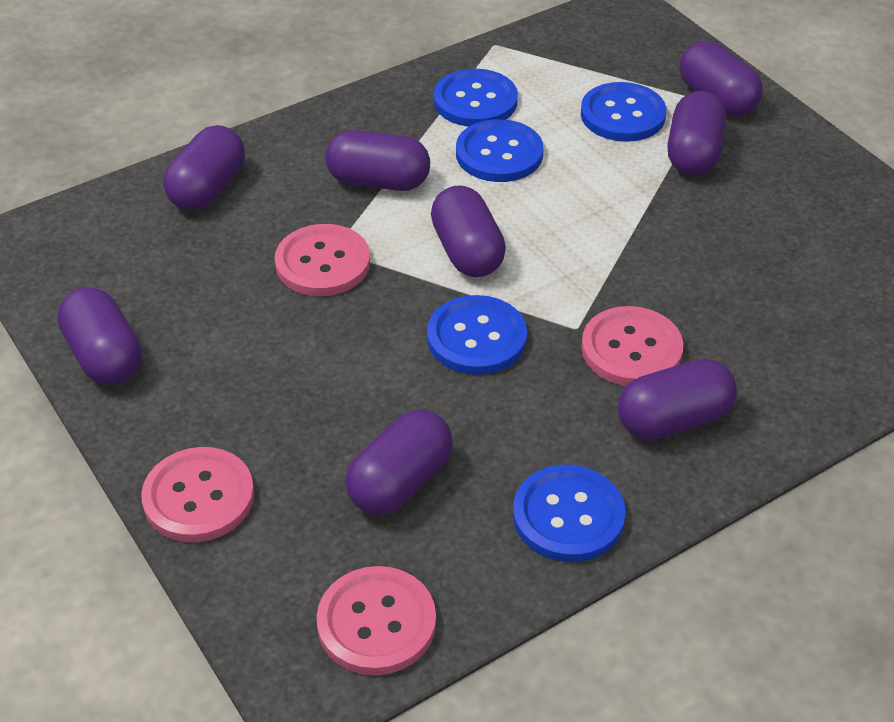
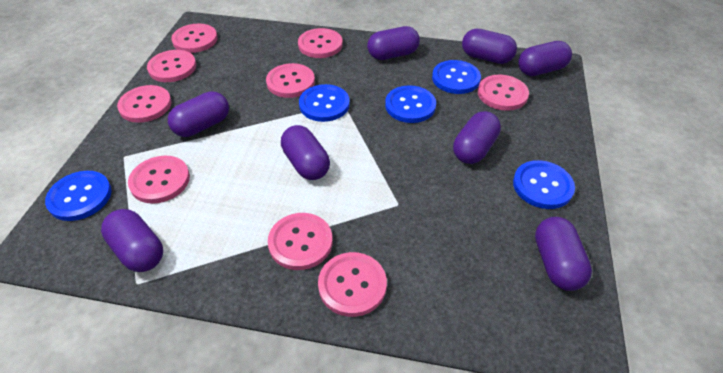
pink button: [141,447,254,542] [275,224,370,296] [316,566,436,676] [581,306,683,386] = 4 -> [117,85,172,123] [128,156,190,204] [147,50,196,82] [171,23,218,53] [266,63,315,98] [268,213,333,270] [298,28,343,58] [318,252,387,317] [478,75,529,111] = 9

